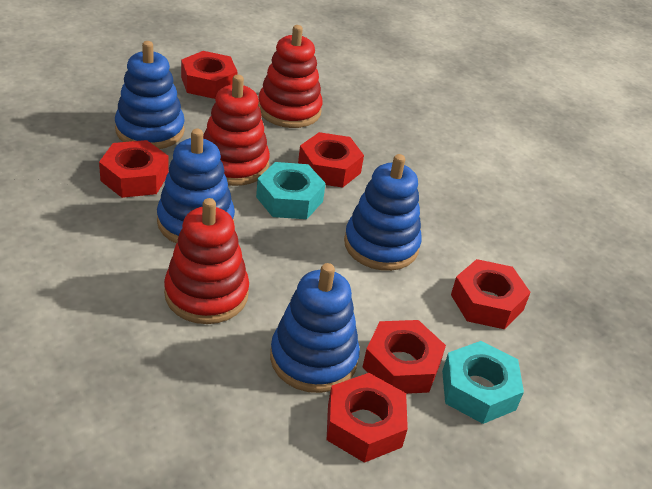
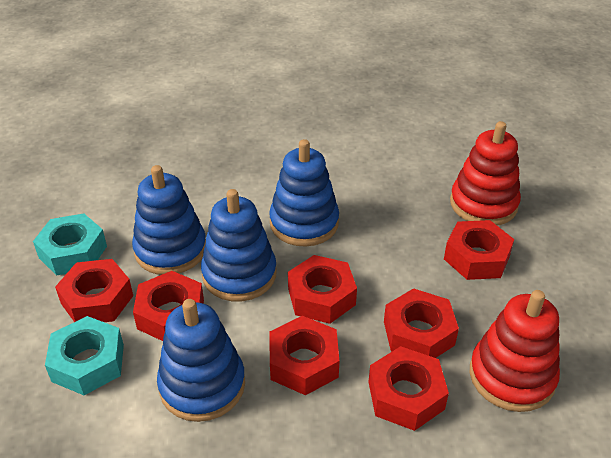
red nut: [99,140,169,198] [181,51,238,99] [298,132,364,188] [327,373,408,463] [362,320,446,394] [451,259,531,329] = 6 -> [55,259,133,322] [133,271,204,341] [270,316,339,395] [288,255,357,324] [368,346,449,431] [384,288,459,358] [444,220,514,280] = 7
red stacking toy: [164,198,249,324] [203,75,270,186] [258,25,323,128] = 3 -> [450,121,521,226] [470,290,560,412] = 2

